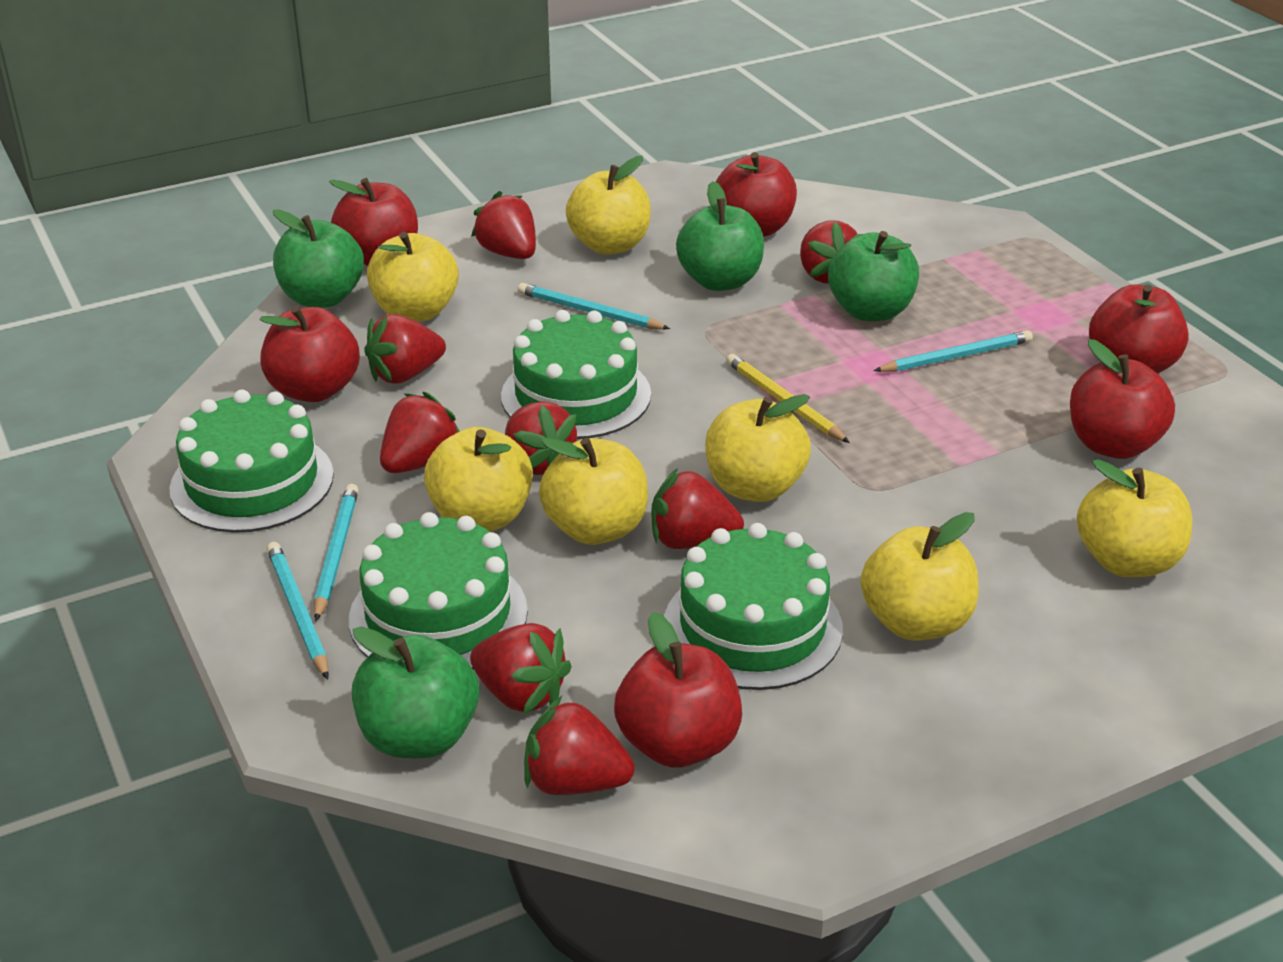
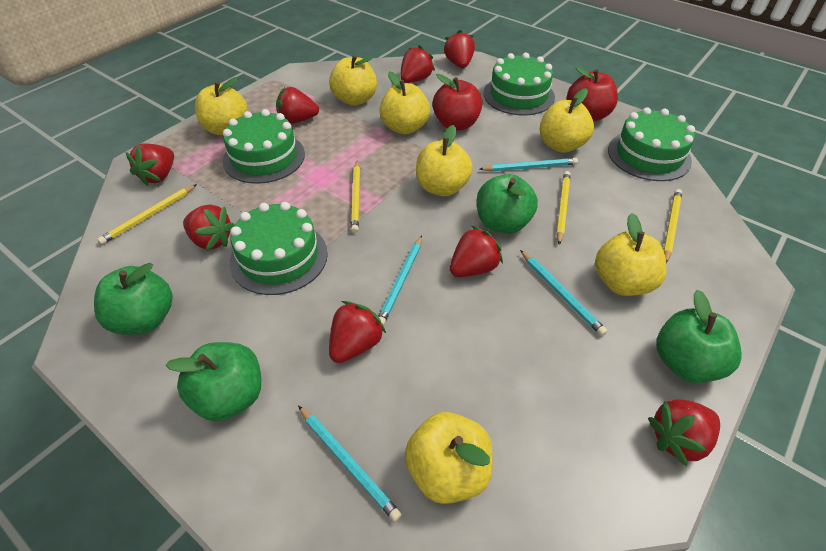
red apple: [259,306,360,402] [329,178,418,266] [614,612,742,768] [716,152,797,237] [1070,339,1175,459] [1089,284,1189,373] = 6 -> [432,74,483,130] [567,67,618,121] = 2
yellow pencil: [726,354,850,443] = 1 -> [97,184,197,245] [351,161,360,233] [556,171,571,245] [664,189,682,263] = 4

